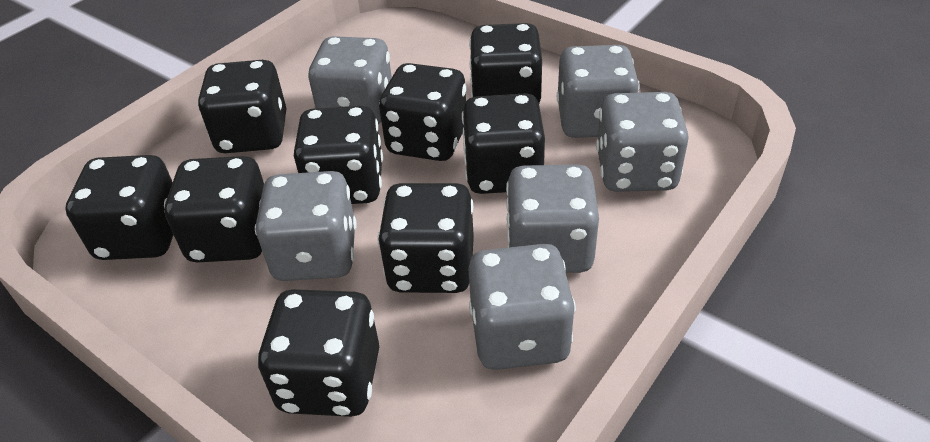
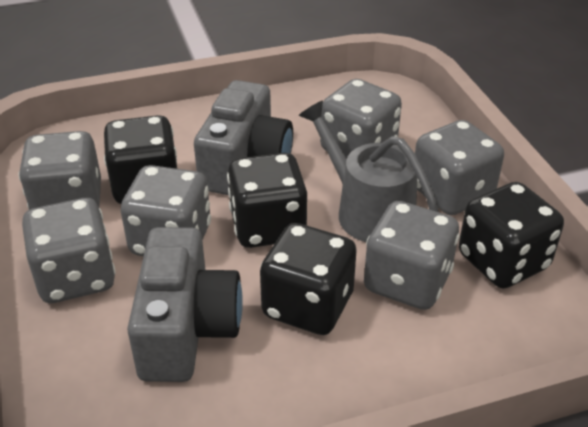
black dice: [66,155,173,260] [164,156,264,263] [198,60,286,153] [258,289,379,417] [294,106,383,204] [377,183,474,293] [379,63,466,161] [462,93,545,194] [469,23,542,103] = 9 -> [104,115,177,204] [227,153,307,248] [260,223,357,335] [459,182,564,288] = 4
grey camera: none = 0 -> [127,227,243,382] [194,80,293,195] = 2
grey watering can: none = 0 -> [298,100,439,242] = 1

